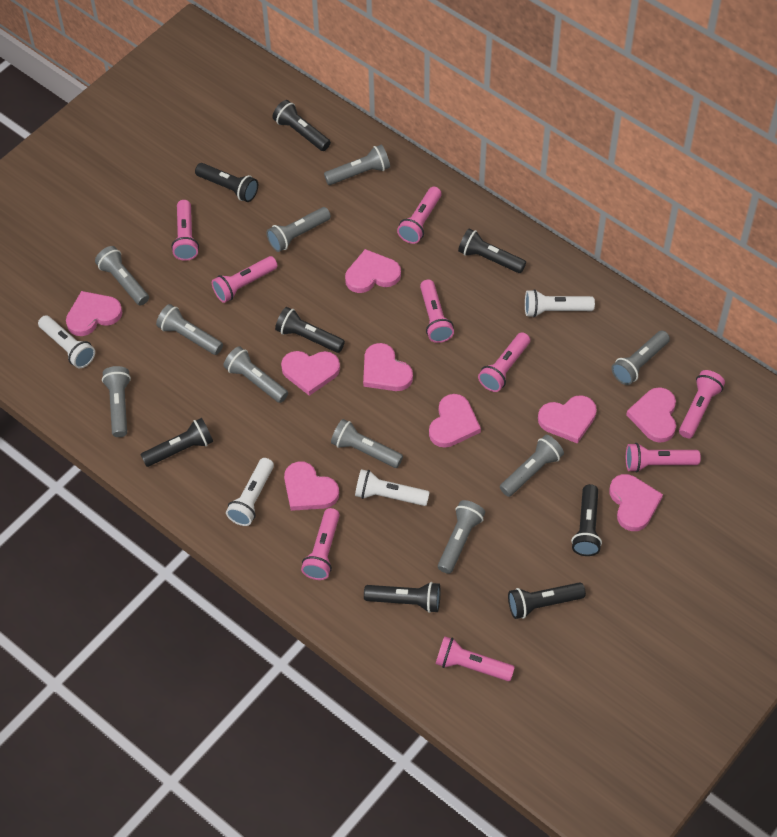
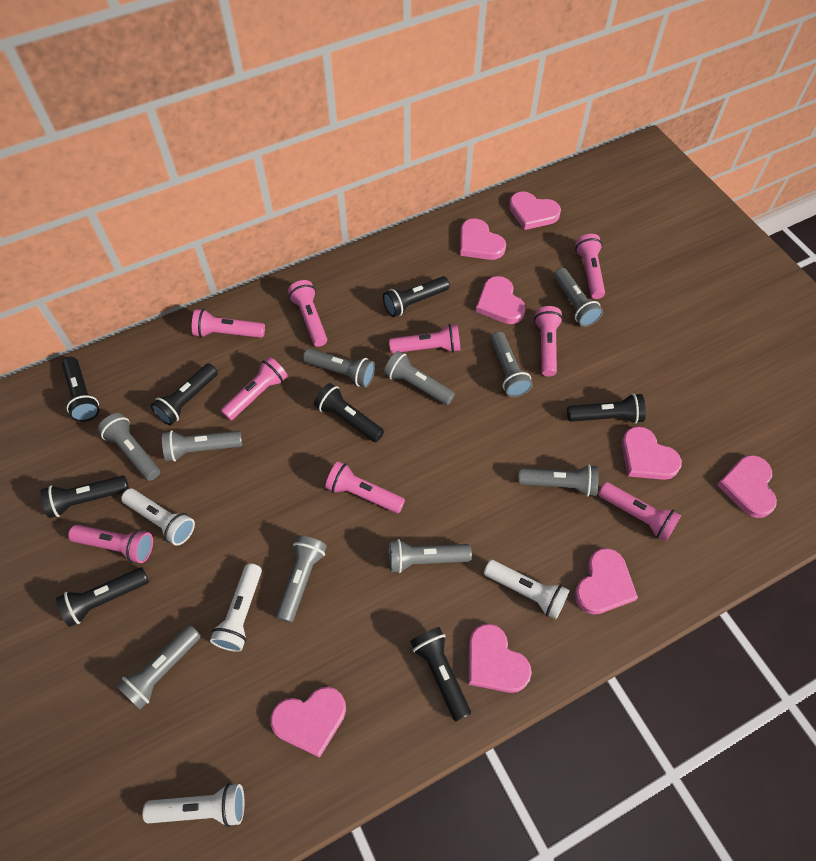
pink heart: [66,291,122,336] [281,351,340,396] [284,461,339,511] [345,249,401,293] [363,343,413,391] [429,394,481,448] [538,395,597,444] [609,474,663,531] [626,387,676,443] = 9 -> [270,687,346,758] [460,219,506,260] [469,624,532,693] [476,276,526,324] [509,192,561,230] [574,548,638,614] [621,426,682,480] [717,455,777,518] = 8

